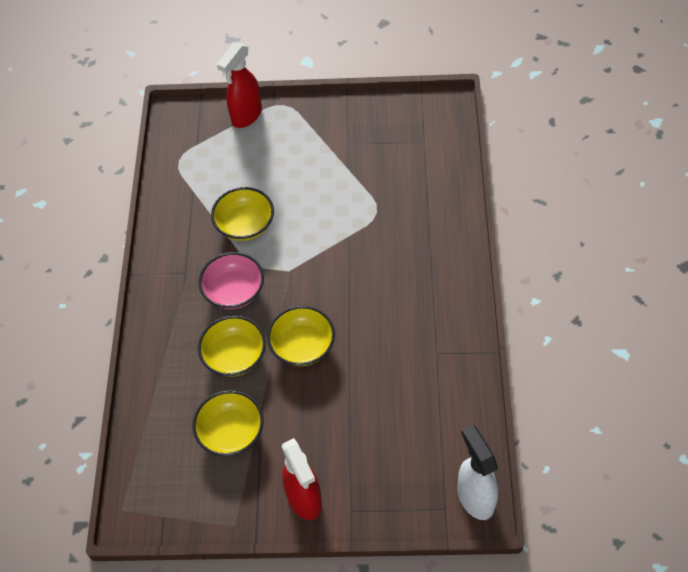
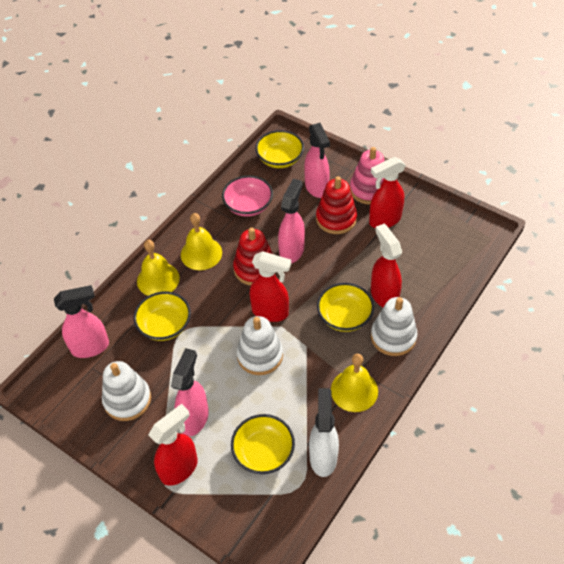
pink spray bottle: none = 0 -> [54,285,109,358] [171,348,209,436] [278,179,305,264] [304,123,330,198] = 4
pink stacking toy: none = 0 -> [350,147,384,204] = 1
red spray bottle: [217,42,262,128] [282,438,322,520] = 2 -> [148,404,198,486] [250,251,291,322] [369,157,406,228] [371,224,402,307] = 4
red stacking toy: none = 0 -> [233,228,273,286] [316,176,357,234] = 2
white stacking toy: none = 0 -> [102,361,151,421] [237,316,283,375] [371,297,418,356] = 3
yellow bell: none = 0 -> [137,240,180,296] [181,213,222,270] [331,354,378,412] = 3

